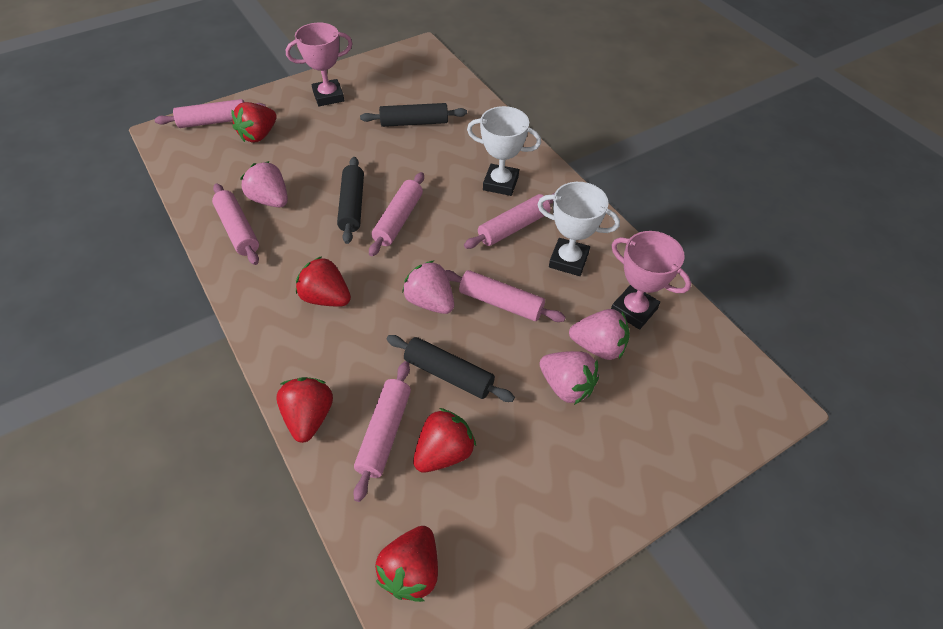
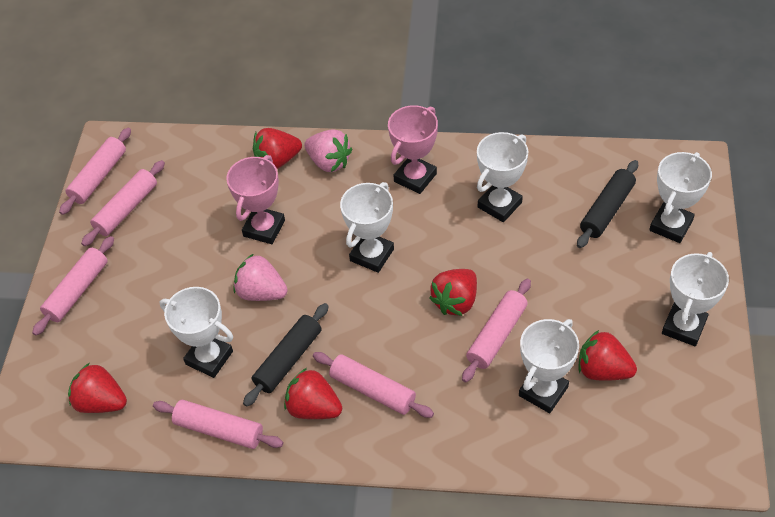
black rolling pin: [337,157,364,244] [360,103,467,127] [387,335,515,402] = 3 -> [243,303,329,407] [577,160,638,248] = 2
pink strawberry: [240,161,288,207] [402,260,454,314] [539,351,599,405] [569,309,630,360] = 4 -> [233,254,288,301] [304,129,352,172] = 2
white trophy: [467,106,541,196] [537,182,620,276] = 2 -> [160,287,233,378] [340,182,394,273] [477,132,528,222] [519,319,579,413] [649,152,712,243] [662,252,729,346] = 6

